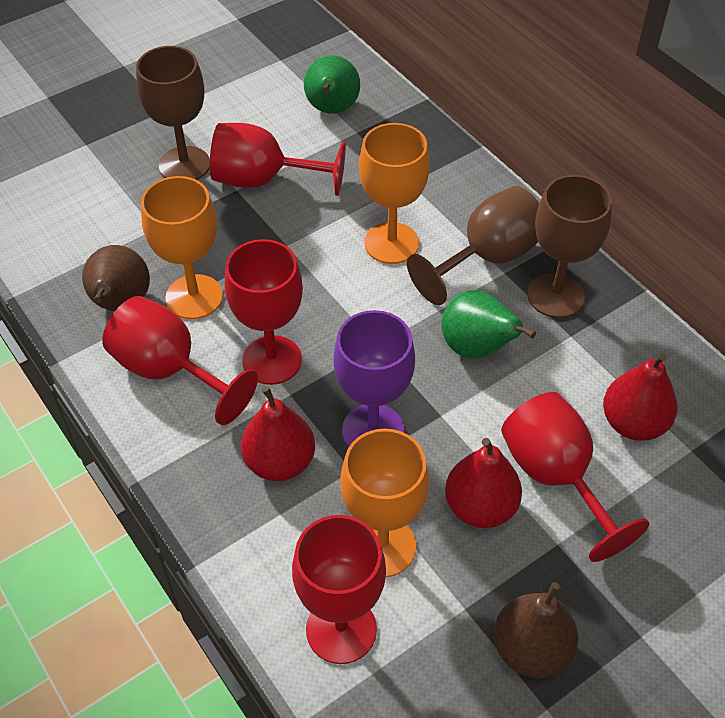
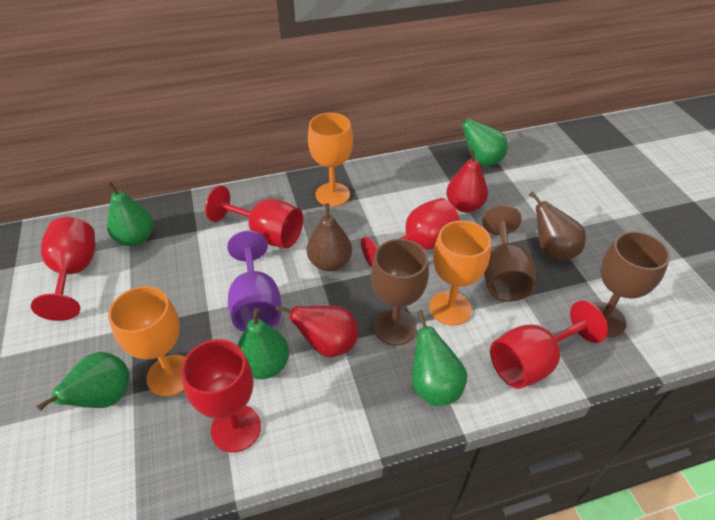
green pear: [304,55,360,114] [442,290,536,359] = 2 -> [37,352,130,411] [107,181,154,246] [237,308,289,379] [412,310,467,406] [454,114,508,166] = 5
red pear: [241,386,315,481] [445,438,522,528] [603,353,678,441] = 3 -> [275,305,358,357] [446,148,488,212] = 2

